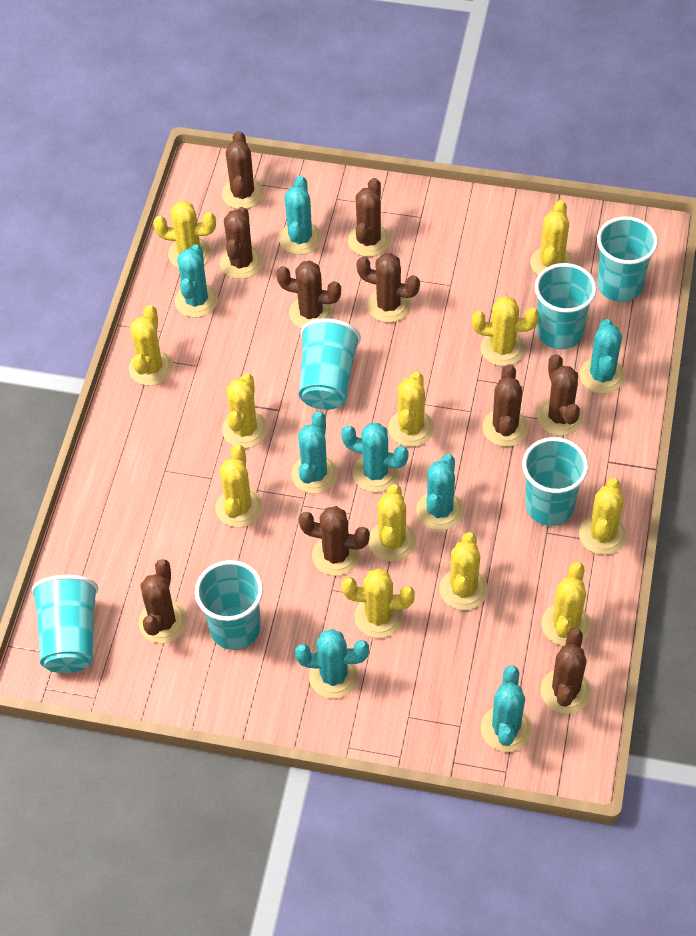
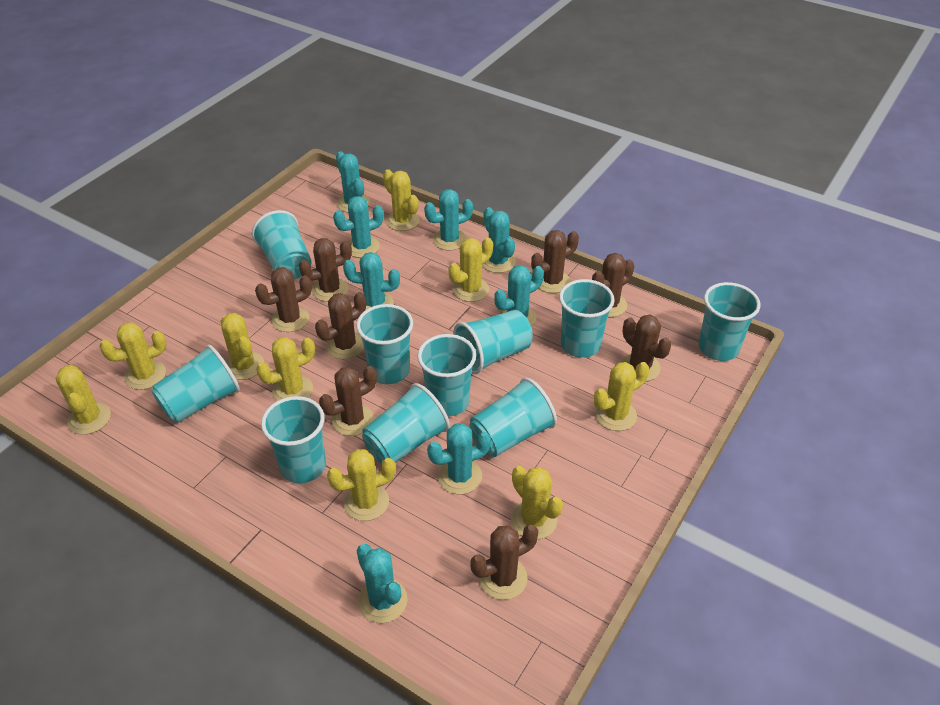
brown cactus: [138,559,187,643] [220,207,263,279] [222,131,264,209] [276,261,341,328] [299,506,370,576] [348,178,390,257] [356,253,420,323] [482,364,528,447] [537,354,583,436] [541,628,591,714] = 10 -> [255,267,312,332] [299,238,352,302] [315,292,366,359] [319,366,377,436] [470,525,538,600] [531,230,579,293] [592,253,634,317] [621,314,672,382] = 8
turquoise cup: [32,575,99,673] [195,560,263,650] [299,318,361,410] [522,437,588,526] [535,263,597,349] [597,216,658,302] = 6 -> [152,345,240,423] [252,210,312,279] [261,396,326,483] [356,304,413,384] [362,383,450,463] [417,334,476,417] [453,310,533,374] [469,377,557,457] [559,279,615,358] [699,282,760,361] = 10
yellow cactus: [129,305,173,386] [153,201,216,268] [216,445,262,527] [222,373,268,448] [342,568,415,638] [368,484,416,562] [388,372,434,447] [439,532,488,610] [472,296,539,366] [530,200,574,275] [541,562,591,646] [579,478,627,555] = 12 -> [56,365,111,435] [99,322,166,390] [221,313,264,380] [256,337,315,401] [327,449,396,521] [383,169,420,231] [449,237,493,302] [511,466,563,540] [594,362,649,431] = 9

